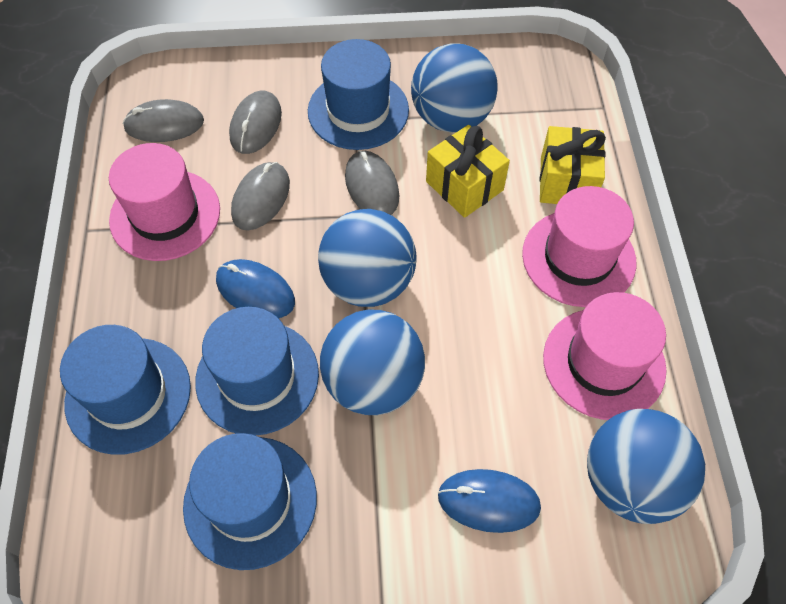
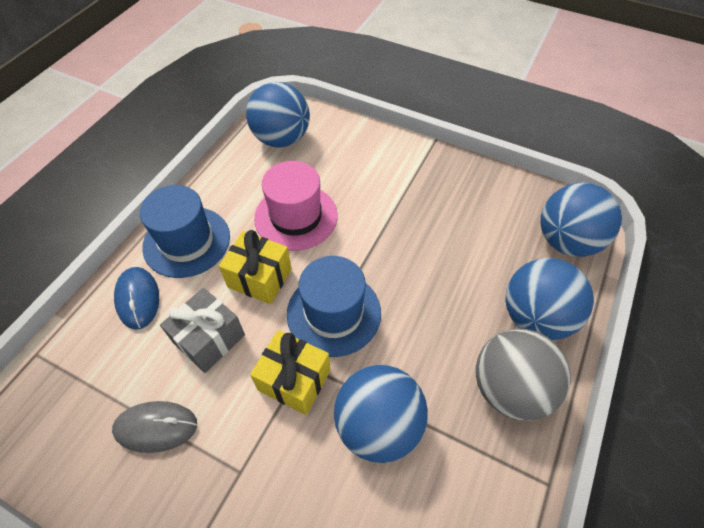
blue hat: [60,325,191,455] [183,433,317,570] [195,307,319,435] [308,39,409,150] = 4 -> [140,185,230,278] [287,256,381,357] = 2
blue mouse: [216,259,295,318] [438,469,541,533] = 2 -> [114,267,159,330] = 1
grey ball: none = 0 -> [476,329,571,421] = 1
grey gift: none = 0 -> [160,288,245,373] = 1
grey mouse: [123,99,204,142] [229,90,282,154] [231,162,290,230] [345,150,399,215] = 4 -> [112,401,197,453] = 1
pink hat: [109,143,220,261] [522,186,637,307] [543,292,667,420] = 3 -> [254,161,338,251] = 1

